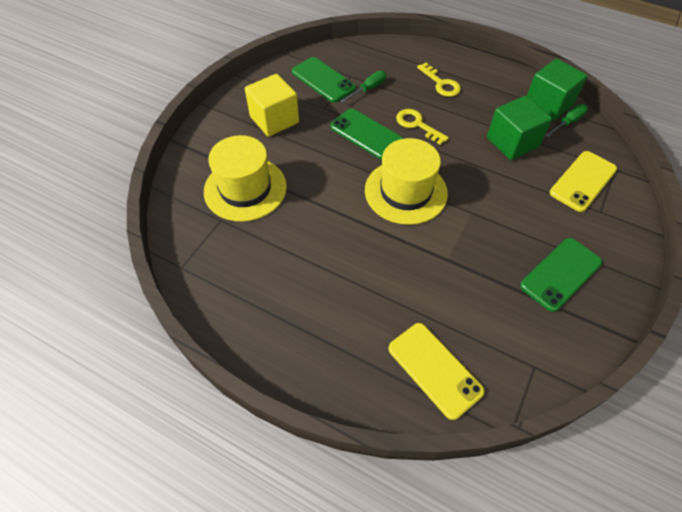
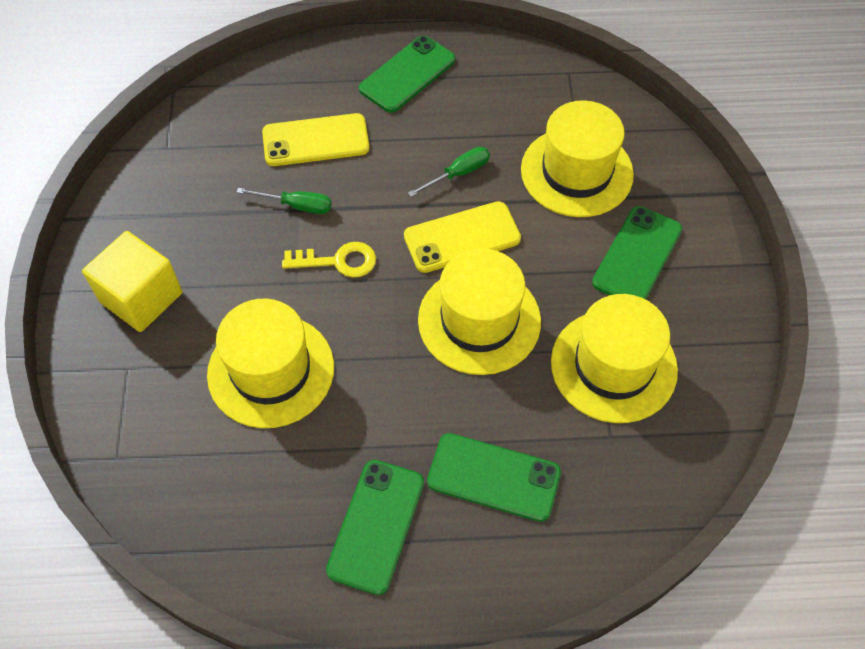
green cube: [487,96,552,160] [527,59,587,121] = 2 -> none = 0
green phone: [292,57,356,103] [331,109,403,160] [520,238,602,312] = 3 -> [326,460,424,595] [359,36,455,113] [427,433,561,522] [592,206,682,300] = 4
yellow hat: [204,135,287,222] [365,138,448,225] = 2 -> [207,299,334,428] [418,248,541,375] [521,100,634,217] [551,294,678,423] = 4
yellow key: [396,109,449,145] [417,63,461,97] = 2 -> [282,242,376,278] = 1

